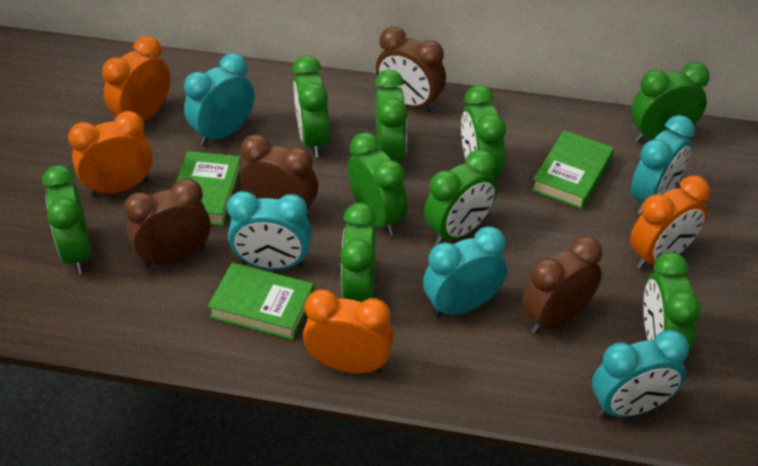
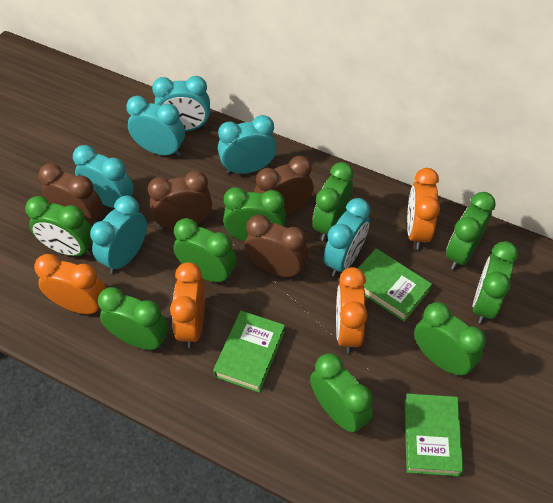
turquoise clock: [184,53,255,145] [227,191,312,270] [423,226,507,318] [592,330,689,417] [631,115,695,214] = 5 -> [73,145,134,208] [90,196,147,274] [126,96,185,157] [152,76,210,131] [218,115,277,174] [323,198,370,276] = 6

